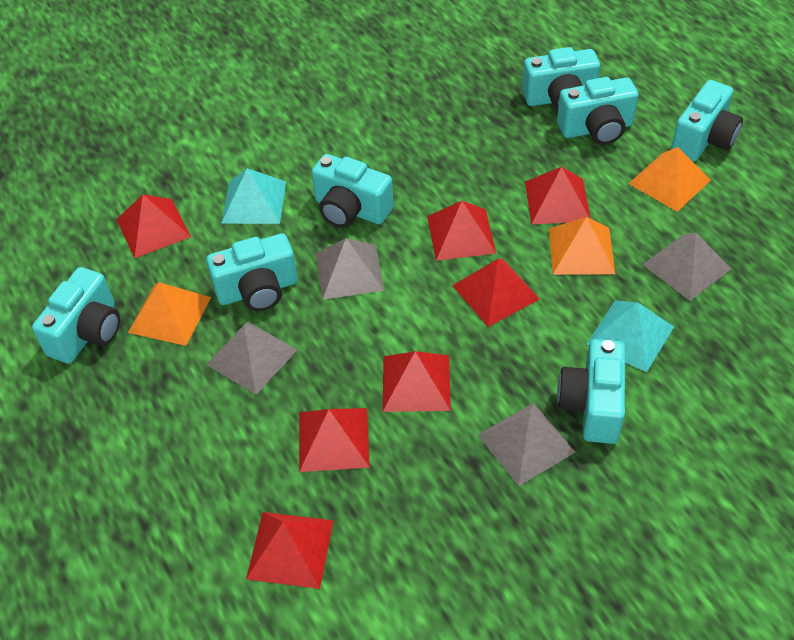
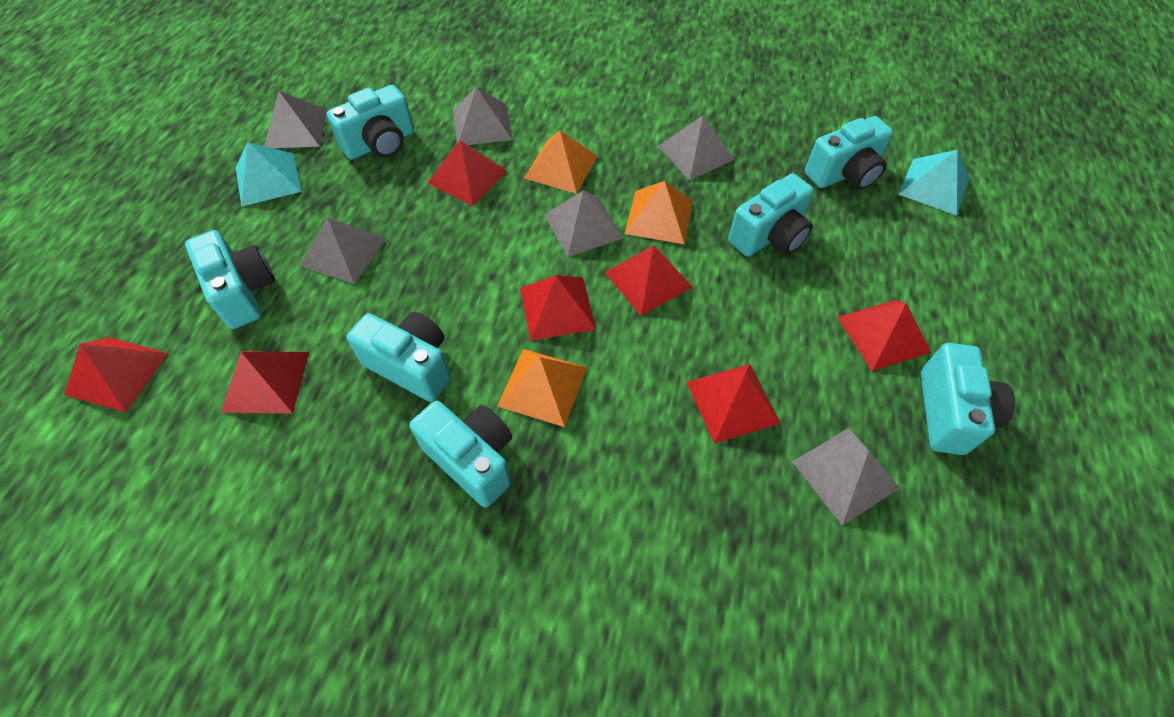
grey pyramid: [206,322,297,395] [316,238,384,300] [478,403,575,486] [642,233,731,301] = 4 -> [264,91,327,148] [300,217,386,284] [453,87,512,145] [544,190,623,257] [657,116,735,180] [792,428,900,526] = 6

